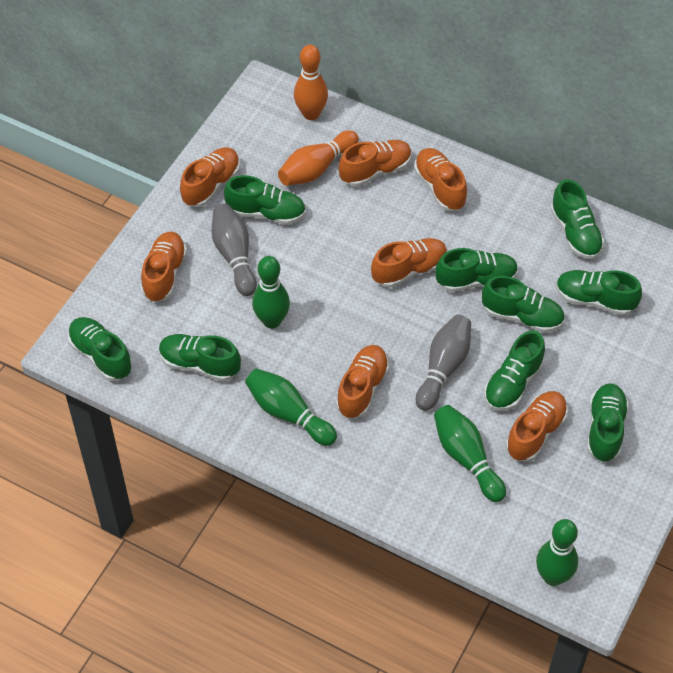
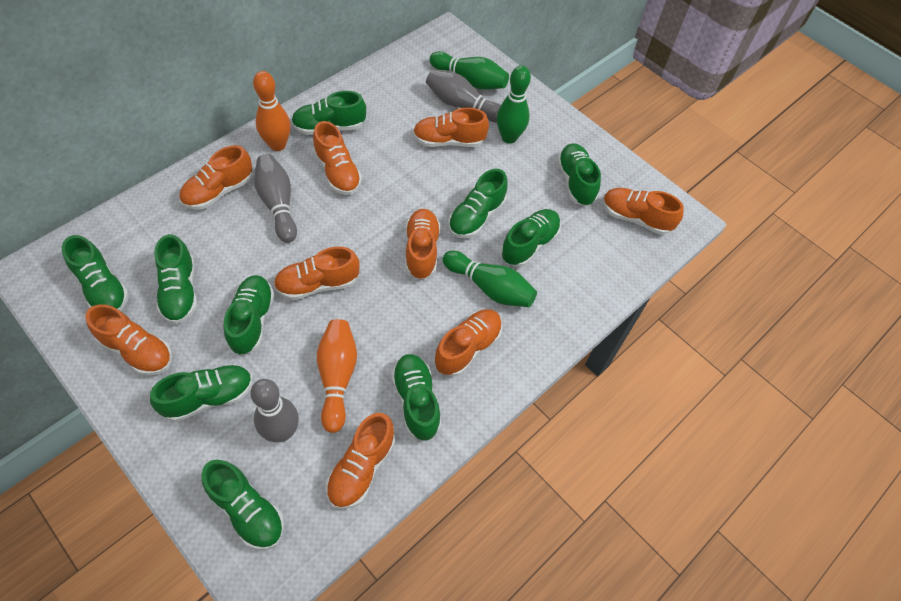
green bowling pin: [245,368,337,446] [252,256,290,329] [434,405,506,502] [536,519,578,586] = 4 -> [429,51,509,90] [443,251,537,307] [497,66,531,144] = 3
green shoe: [68,317,132,381] [159,334,241,381] [224,175,306,225] [436,248,518,292] [482,276,565,333] [484,331,545,411] [550,179,604,259] [556,270,642,316] [587,383,629,462] = 9 -> [62,235,129,311] [150,364,253,422] [154,234,197,324] [201,460,284,550] [224,275,274,355] [291,91,366,135] [391,354,441,440] [448,169,508,238] [501,209,561,267] [557,143,601,206] = 10
grey bowling pin: [212,204,257,296] [416,315,471,411] = 2 -> [250,379,299,442] [254,154,297,243] [426,69,501,123] = 3
orange shoe: [141,232,187,302] [180,147,240,207] [336,345,390,418] [339,140,412,187] [371,238,447,288] [414,148,467,211] [506,391,568,462] = 7 -> [85,304,172,376] [179,145,252,210] [273,246,359,300] [313,121,362,195] [326,413,395,509] [405,209,440,280] [413,108,489,147] [434,309,502,377] [603,188,684,235] = 9

